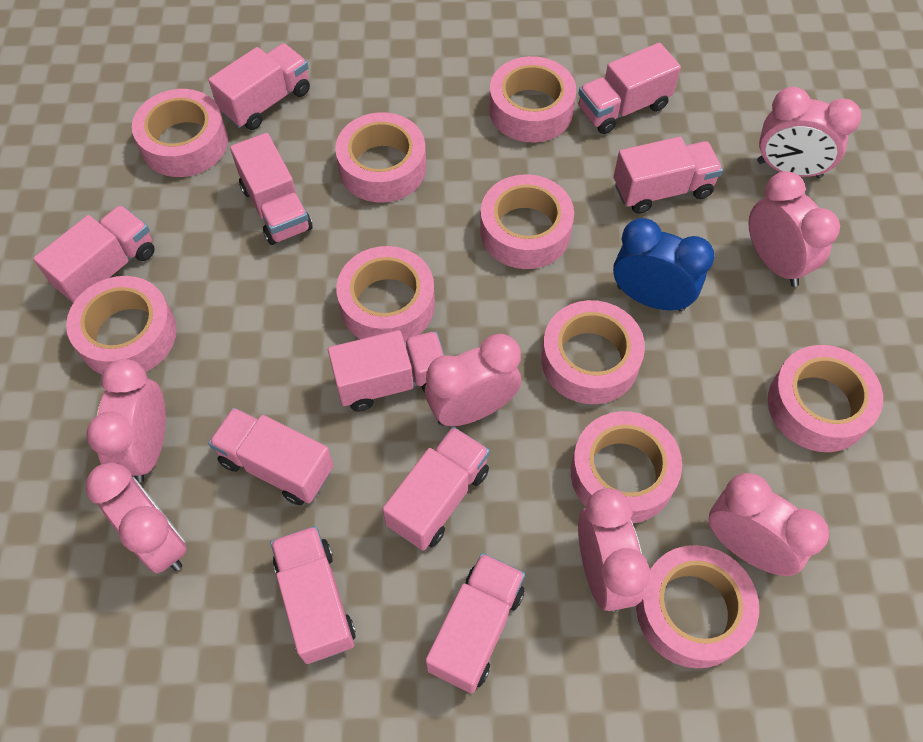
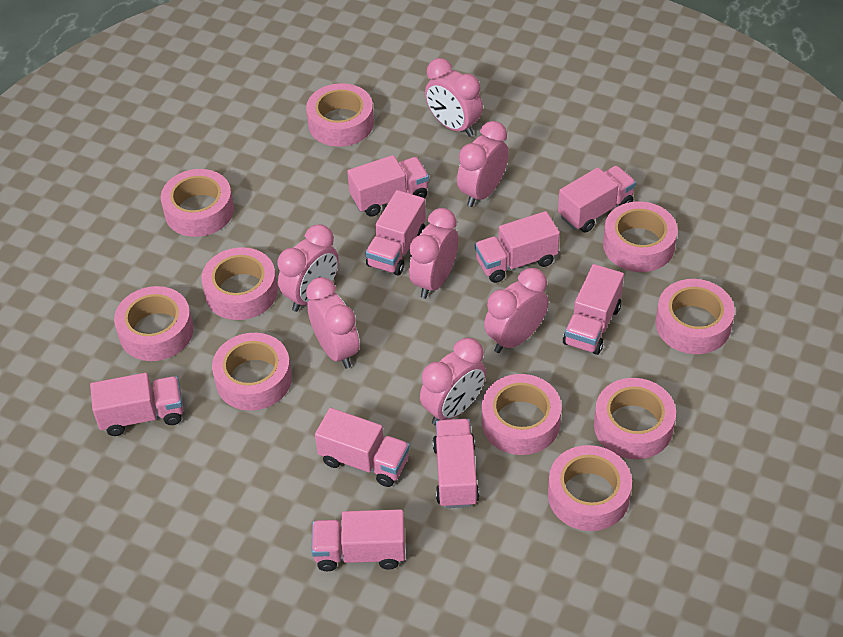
blue clock: [613,218,715,312] = 1 -> none = 0
pink truck: [33,205,155,303] [208,43,310,130] [208,407,334,505] [230,133,313,245] [271,526,356,664] [328,330,445,411] [382,427,490,551] [425,553,525,694] [578,43,681,134] [613,137,723,214] = 10 -> [90,373,183,436] [311,509,405,571] [315,408,410,487] [347,155,429,217] [365,190,426,276] [433,419,479,508] [475,211,560,283] [558,166,636,233] [563,264,624,355] = 9

